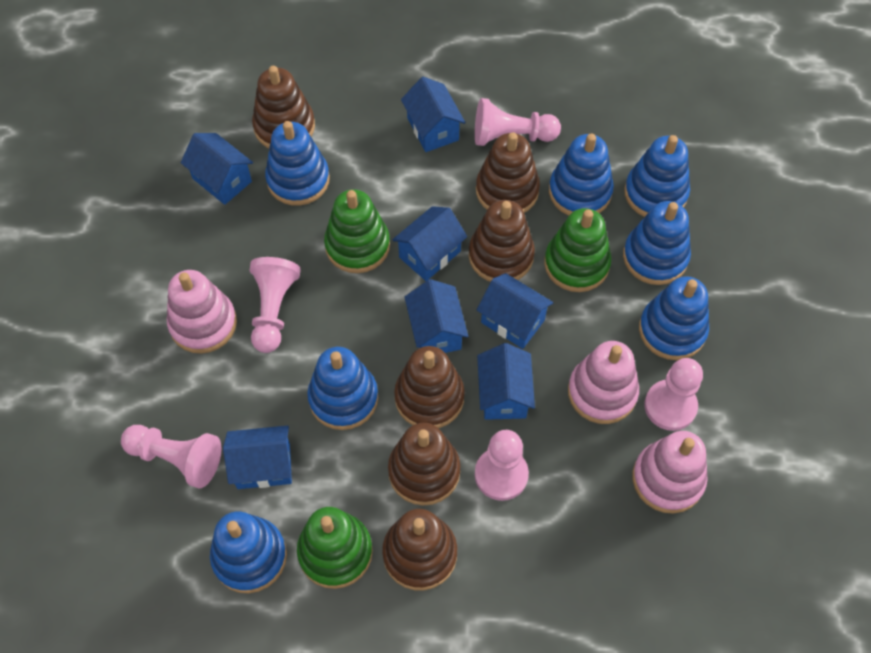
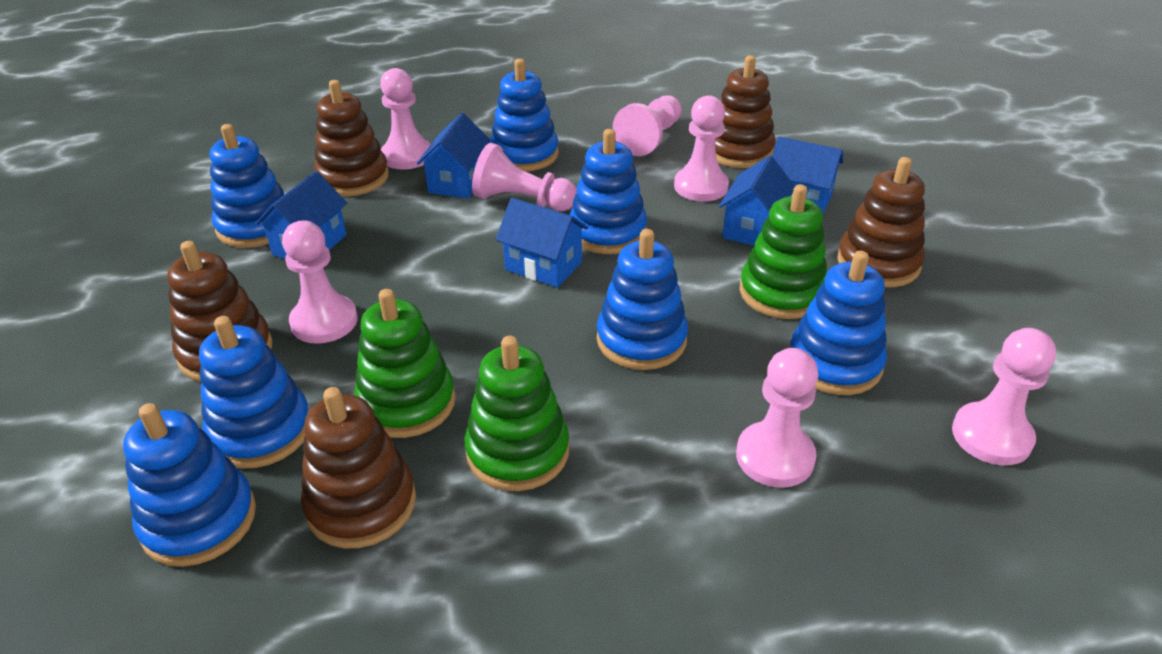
blue house: [181,133,253,205] [223,425,292,489] [392,206,467,281] [401,77,465,152] [405,279,468,353] [477,273,553,349] [477,343,535,420] = 7 -> [255,171,347,259] [417,113,491,199] [496,198,588,288] [719,156,795,246] [772,137,843,214] = 5
brown stacking toy: [252,66,315,149] [382,509,457,590] [388,423,461,506] [394,346,465,428] [469,200,535,282] [476,132,540,213] = 6 -> [167,241,272,382] [301,387,416,548] [314,80,389,196] [715,55,775,168] [837,157,925,287] = 5
pink pawn: [121,425,221,489] [249,257,301,353] [475,98,561,146] [475,430,529,501] [644,358,703,431] = 5 -> [282,221,358,344] [380,68,431,169] [472,143,577,211] [613,95,682,156] [674,95,729,201] [736,348,818,488] [952,328,1056,465] = 7
pink stacking toy: [167,270,237,354] [568,341,639,424] [632,431,708,514] = 3 -> none = 0

